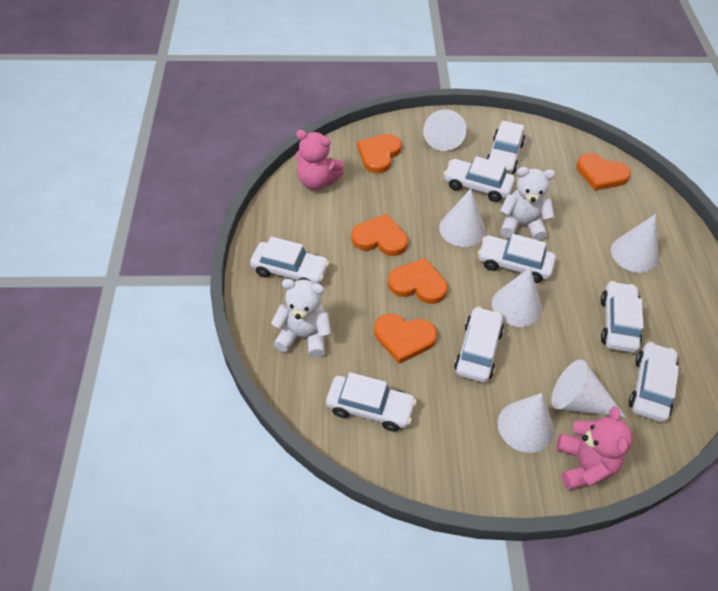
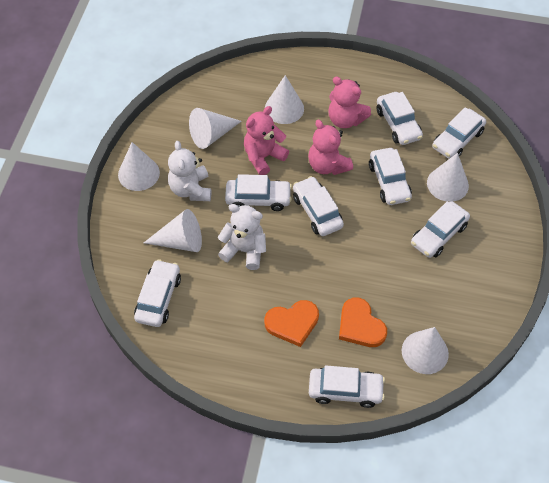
orange heart: [351,214,408,256] [357,134,402,174] [374,314,437,364] [388,258,447,304] [576,153,631,191] = 5 -> [264,300,319,347] [339,298,387,347] = 2
pink teddy bear: [295,130,344,190] [557,406,633,490] = 2 -> [244,106,289,175] [308,120,353,175] [328,77,371,128] = 3

